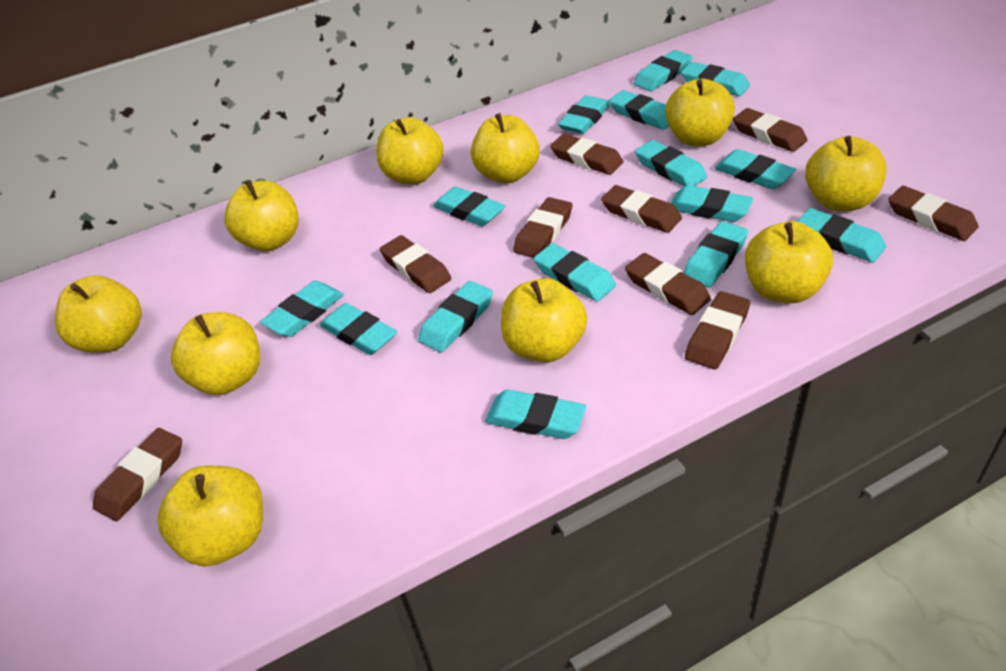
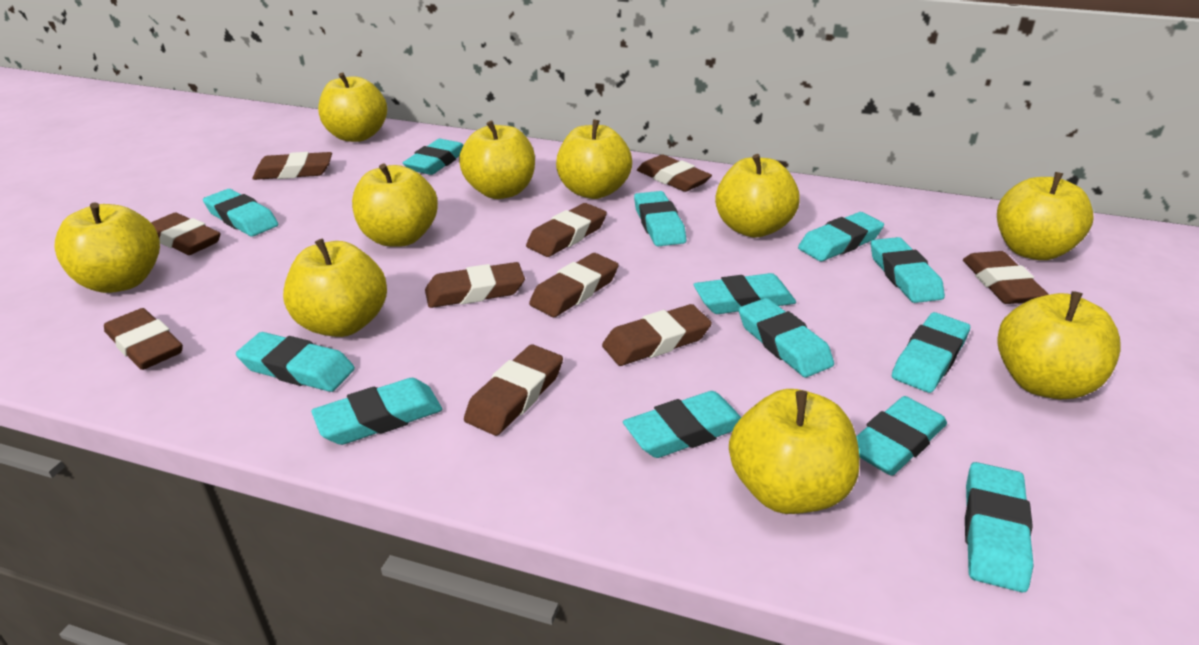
brown eraser: [93,428,182,521] [380,235,451,293] [513,197,572,258] [550,134,623,175] [601,185,682,233] [625,253,711,315] [685,291,750,369] [733,108,807,152] [888,186,979,241] = 9 -> [104,308,183,370] [151,212,221,255] [252,152,332,180] [425,262,525,308] [464,345,563,436] [526,203,607,257] [529,253,619,317] [602,304,712,366] [637,154,712,192] [963,251,1049,304] = 10
turquoise eraser: [260,281,344,337] [320,303,397,355] [418,281,493,352] [433,186,505,227] [485,389,586,439] [534,243,616,302] [558,95,610,134] [609,90,669,130] [634,50,692,91] [635,140,707,186] [671,185,753,222] [681,62,750,96] [683,221,748,287] [714,149,796,189] [797,208,886,263] = 15 -> [203,189,278,237] [236,332,355,392] [311,378,442,445] [403,139,464,175] [623,391,741,458] [634,191,686,246] [693,273,796,314] [739,298,834,377] [798,212,884,261] [856,396,947,476] [871,237,945,303] [892,312,970,393] [965,462,1034,592] = 13

